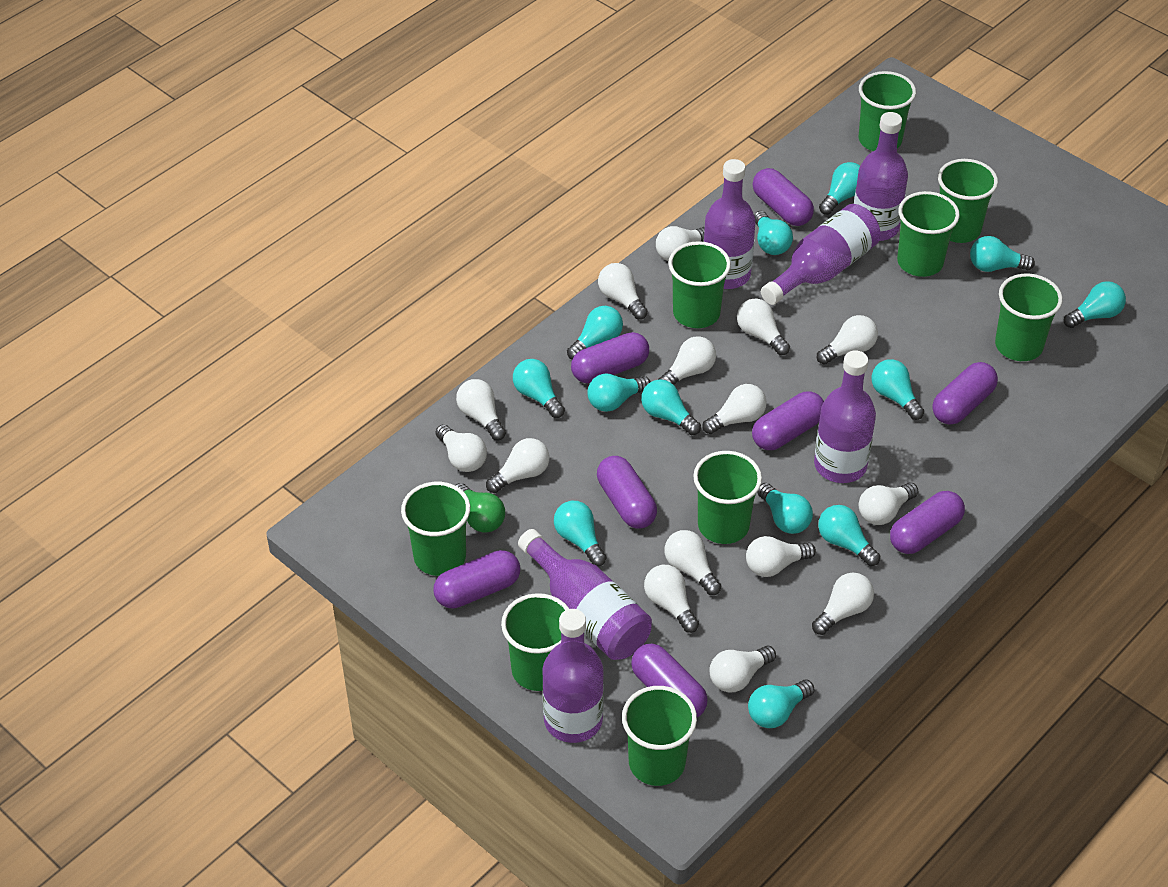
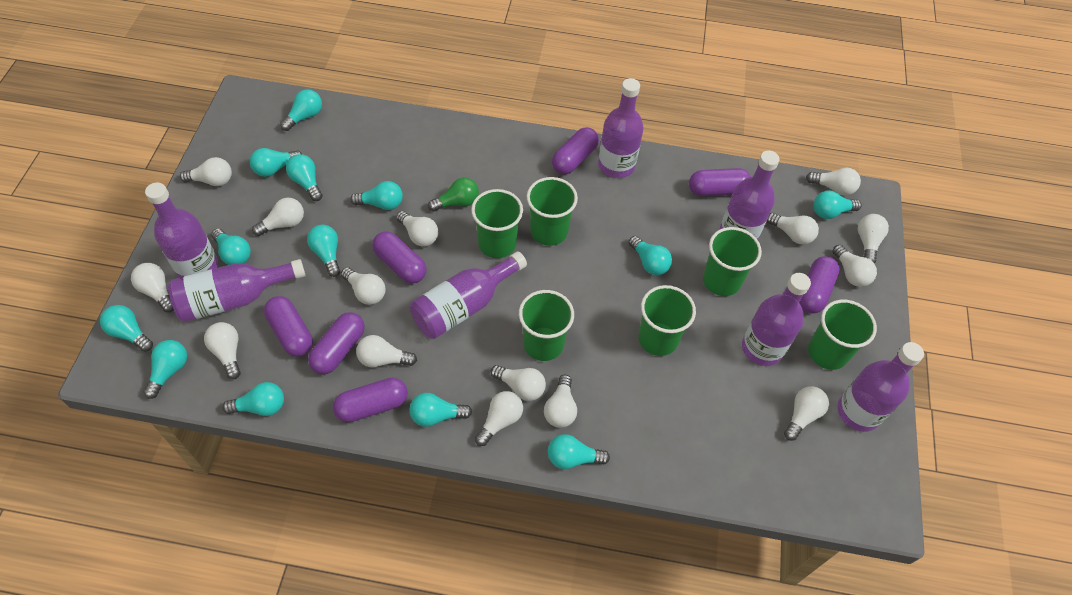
green cup: [401,482,470,576] [501,593,569,691] [622,686,697,786] [668,241,731,328] [693,451,762,544] [859,71,916,151] [897,191,960,277] [938,159,998,243] [995,274,1063,361] = 9 -> [471,189,523,258] [519,290,574,361] [527,177,578,246] [638,285,696,356] [703,227,762,296] [808,300,877,370] = 6
purple bottle: [518,529,652,660] [542,609,604,743] [703,159,756,289] [761,204,881,305] [814,350,876,483] [854,112,908,241] = 6 -> [145,183,218,278] [168,259,306,322] [410,251,527,339] [598,78,643,178] [720,151,780,240] [742,273,811,366] [838,342,924,432] = 7
purple capsule: [433,550,520,608] [571,332,649,383] [597,456,657,528] [631,644,708,717] [752,391,824,450] [753,168,814,226] [890,491,965,554] [932,362,998,425] = 8 -> [264,296,313,357] [308,312,365,374] [333,378,408,422] [372,231,426,284] [552,127,599,175] [689,168,751,196] [799,256,840,314] = 7

